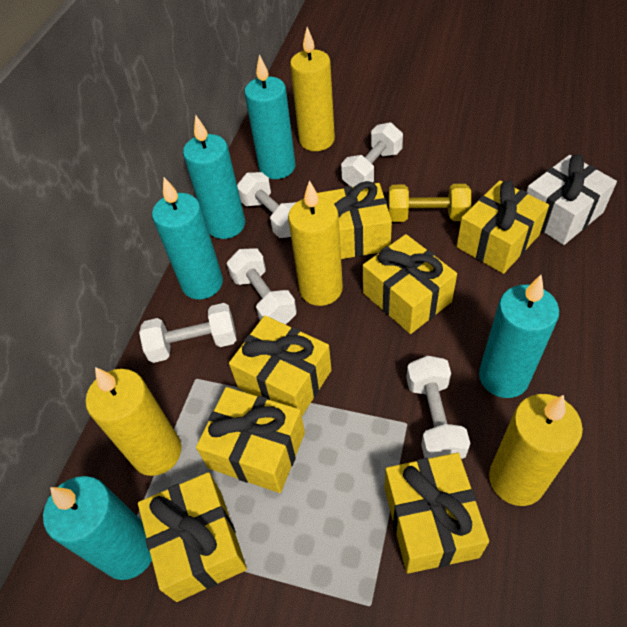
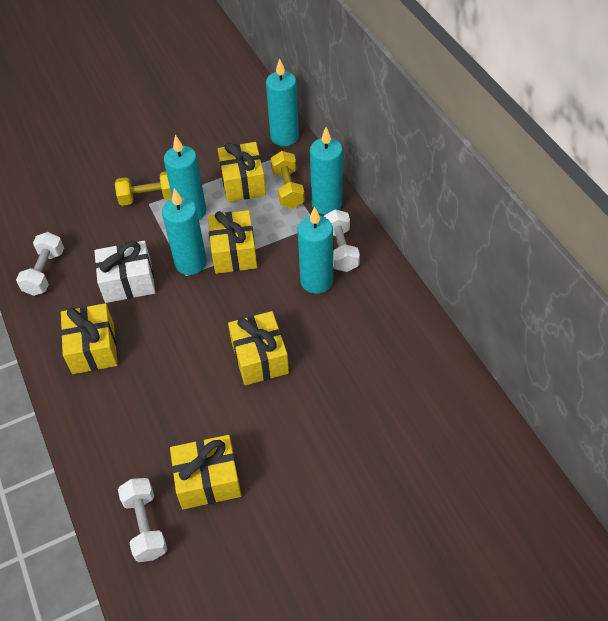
white dumbbell: [139,303,237,363] [227,248,297,325] [237,172,296,238] [341,122,403,187] [406,356,471,459] = 5 -> [16,232,64,296] [118,478,167,562] [323,209,360,272] = 3
yellow candle: [86,367,181,476] [288,180,343,306] [290,27,335,151] [489,394,583,506] = 4 -> none = 0
yellow dumbbell: [389,184,471,222] = 1 -> [115,172,172,206] [271,151,305,208] = 2
yellow gift: [138,472,247,602] [196,387,305,493] [229,316,332,416] [317,181,392,259] [363,234,457,334] [385,453,489,574] [457,180,549,274] = 7 -> [61,303,118,374] [170,435,241,509] [208,210,257,274] [217,142,266,202] [228,311,289,385] = 5

